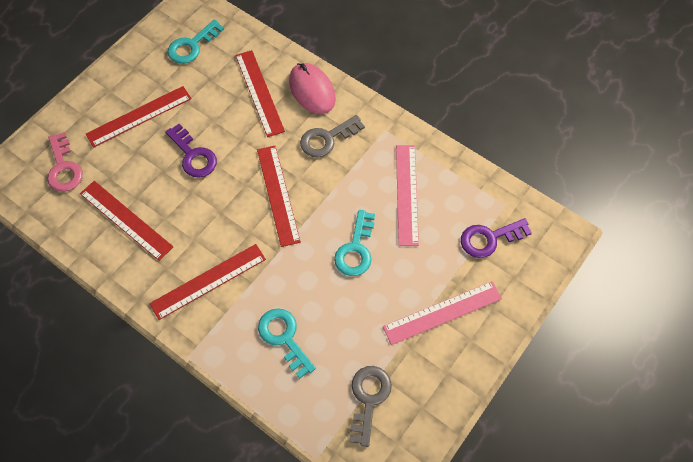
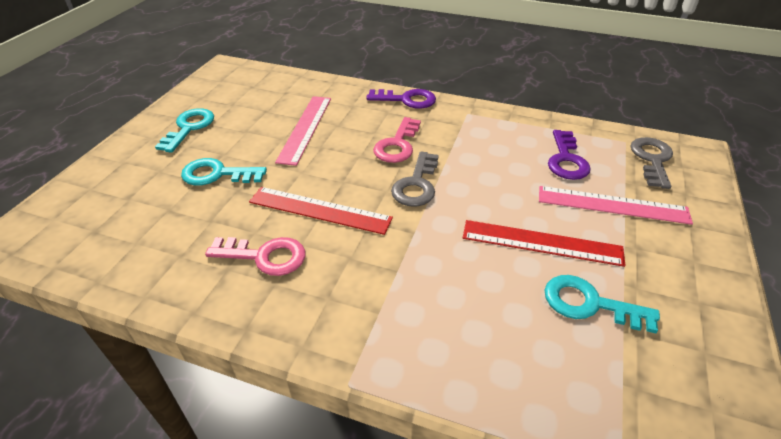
pink key: [47,132,83,192] = 1 -> [205,237,306,276] [373,117,421,163] = 2
pink mouse: [289,63,336,114] = 1 -> none = 0
red ruler: [80,181,173,261] [86,86,192,148] [150,244,266,320] [235,50,285,137] [257,146,301,247] = 5 -> [249,187,393,235] [463,220,626,267] = 2

